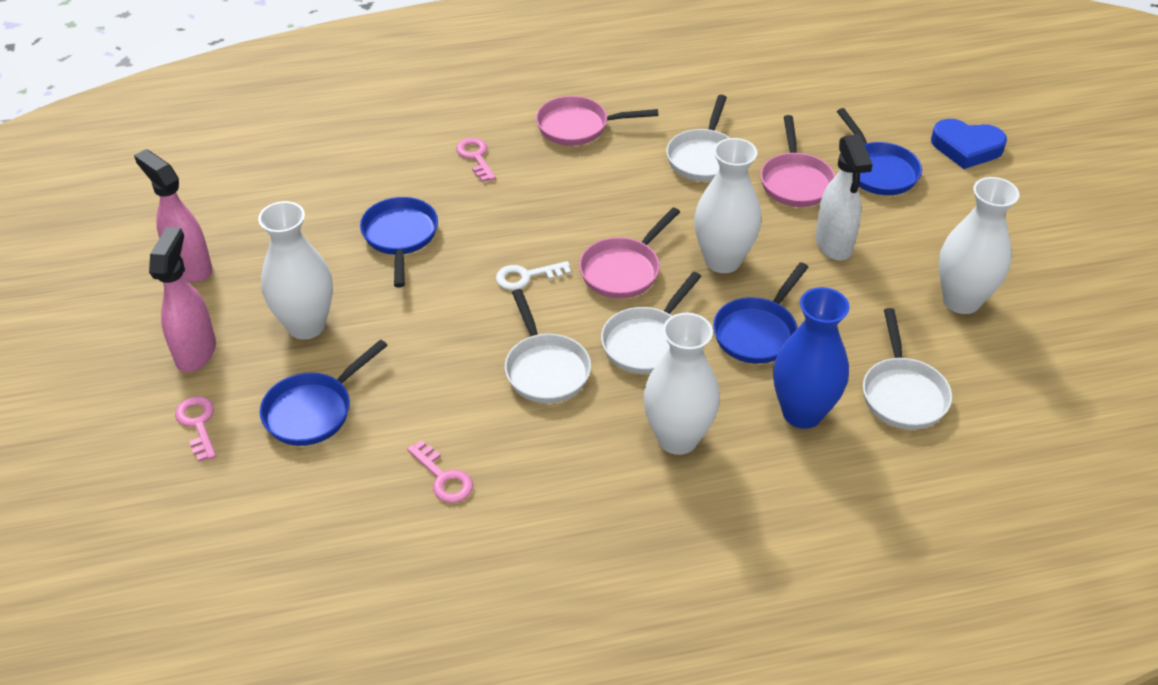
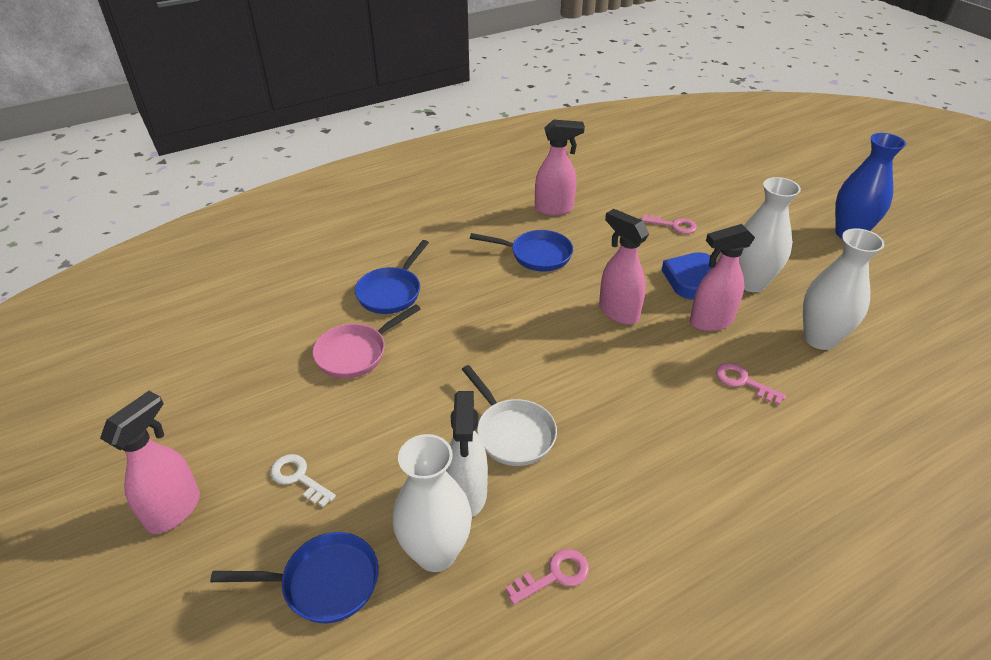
blue pan: [260,339,388,446] [360,197,438,288] [713,262,808,364] [837,108,922,195] = 4 -> [210,532,379,624] [355,240,429,314] [470,230,573,272] = 3
pink pan: [536,96,658,146] [579,207,680,299] [761,115,835,207] = 3 -> [312,304,421,379] = 1
pink spray bottle: [134,149,212,282] [149,227,216,372] = 2 -> [100,391,200,534] [535,119,585,216] [599,209,649,325] [690,224,755,331] = 4
white pan: [505,289,591,403] [601,272,702,374] [666,95,730,181] [863,308,952,430] = 4 -> [462,365,557,466] = 1
white vase: [258,201,333,340] [643,313,720,455] [694,138,761,273] [939,177,1019,314] = 4 -> [392,434,472,572] [739,177,801,292] [803,228,885,350] = 3

